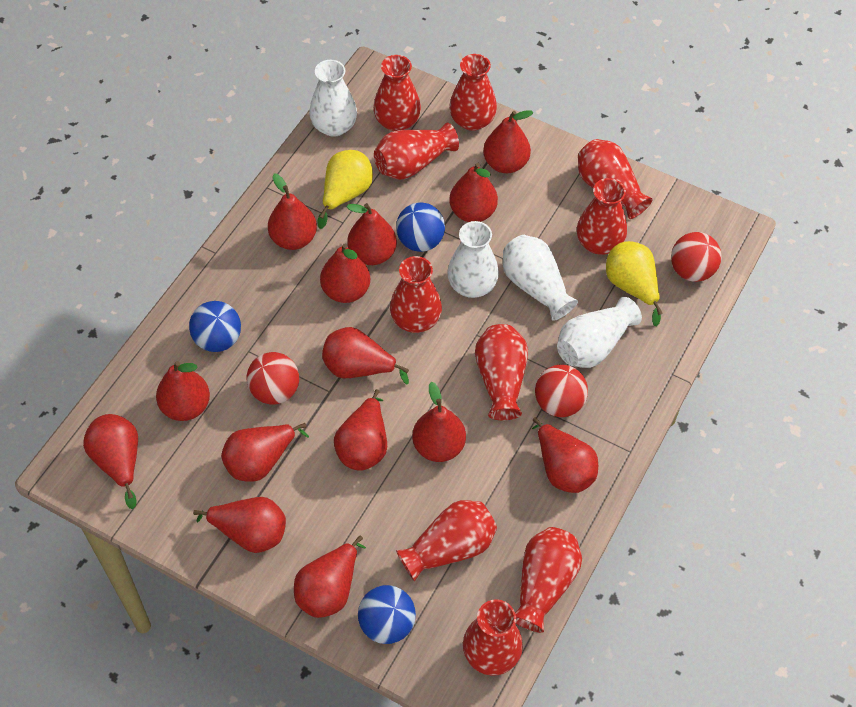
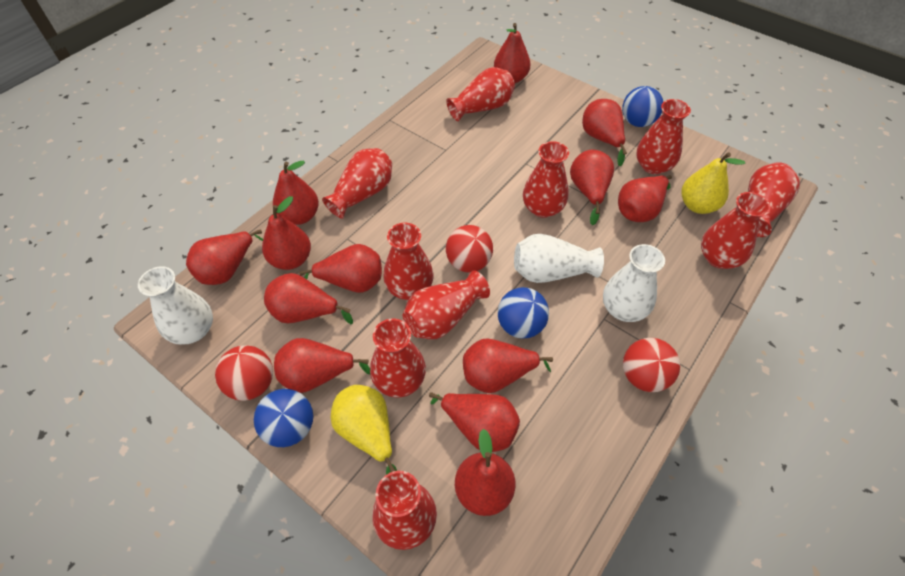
red pear: [83,414,138,509] [156,361,210,421] [193,497,286,553] [221,423,309,482] [268,173,317,250] [294,536,366,618] [320,244,370,303] [322,327,409,385] [334,389,387,471] [346,203,397,265] [412,382,466,462] [449,163,498,222] [483,110,534,173] [532,417,598,493] = 14 -> [186,229,263,285] [262,196,311,270] [264,273,353,324] [273,161,319,225] [274,338,370,393] [299,244,382,293] [429,392,520,452] [455,429,515,516] [463,338,553,393] [494,23,531,83] [570,149,614,225] [582,99,627,167] [618,175,672,222] = 13
white vase: [309,60,357,137] [447,221,499,298] [503,235,578,321] [557,297,642,368] = 4 -> [138,266,213,345] [514,234,604,283] [603,244,665,322] = 3

